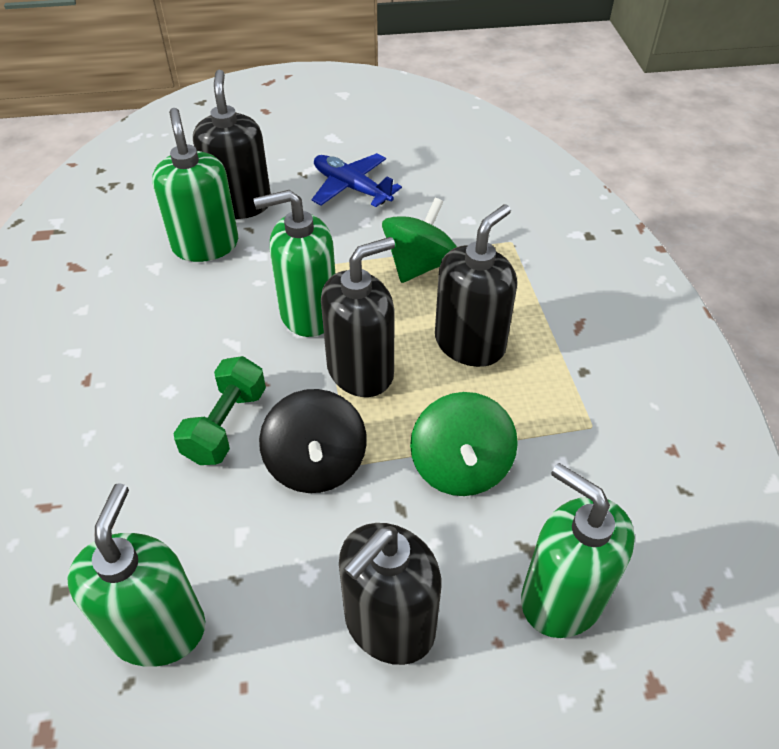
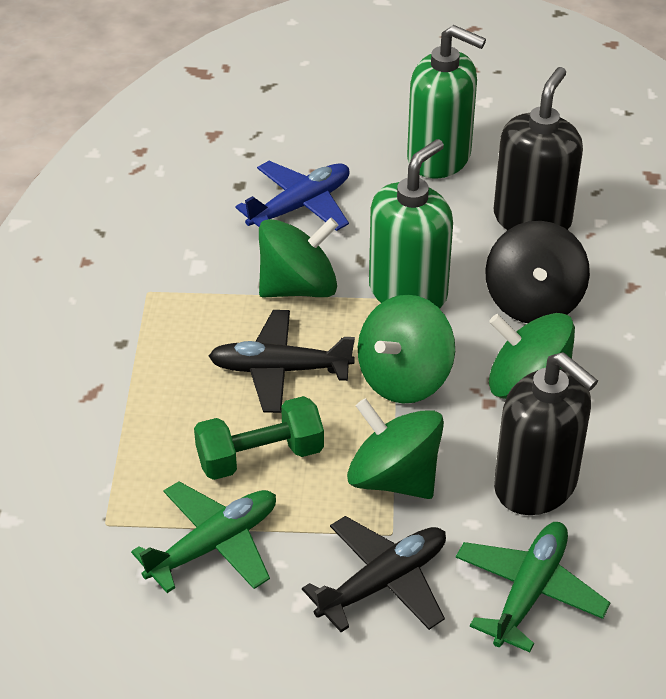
black plane: none = 0 -> [209,310,355,413] [302,516,446,632] = 2
black soap dispenser: [193,70,271,219] [321,237,395,397] [339,523,441,665] [435,204,517,367] = 4 -> [494,67,583,230] [494,352,598,515] = 2
green plane: none = 0 -> [131,481,276,593] [456,522,610,652] = 2
green soap dispenser: [67,483,205,667] [152,108,238,262] [253,190,335,337] [521,463,635,638] = 4 -> [369,139,453,309] [407,25,486,179] = 2
green spinning top: [382,198,457,283] [410,392,518,496] = 2 -> [259,217,339,298] [347,398,444,499] [358,295,455,403] [489,313,575,399] = 4

